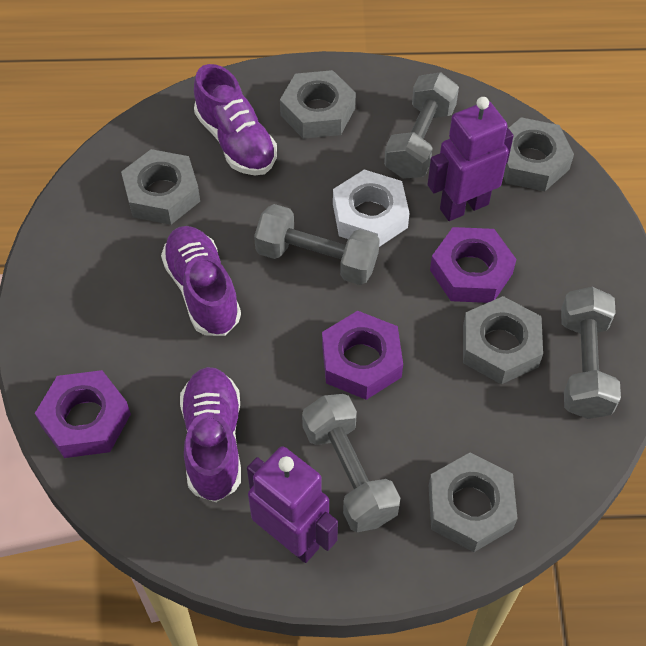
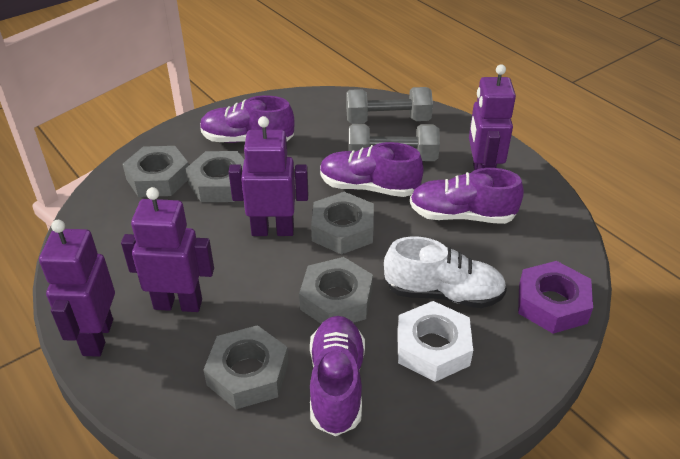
grey dumbbell: [254,204,380,285] [302,394,400,532] [384,72,459,179] [561,287,621,419] = 4 -> [346,87,433,124] [349,124,440,161] = 2
purple nut: [35,370,131,458] [322,311,403,400] [430,227,517,303] = 3 -> [518,261,593,334] = 1
purple robot: [247,446,338,563] [427,97,514,221] = 2 -> [39,220,115,357] [121,187,214,312] [229,116,308,236] [469,65,516,170] = 4
purple shoe: [161,226,241,336] [180,367,241,502] [194,64,277,175] = 3 -> [200,96,295,143] [310,316,365,436] [320,142,424,197] [410,168,524,224] = 4
white shoe: none = 0 -> [384,236,507,308] = 1

